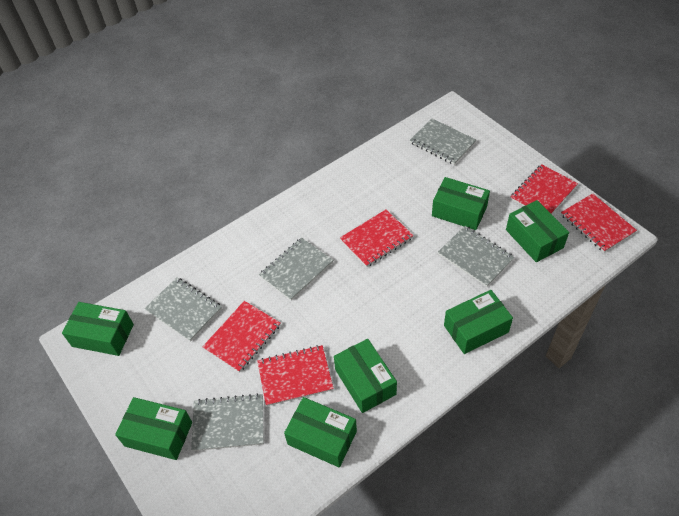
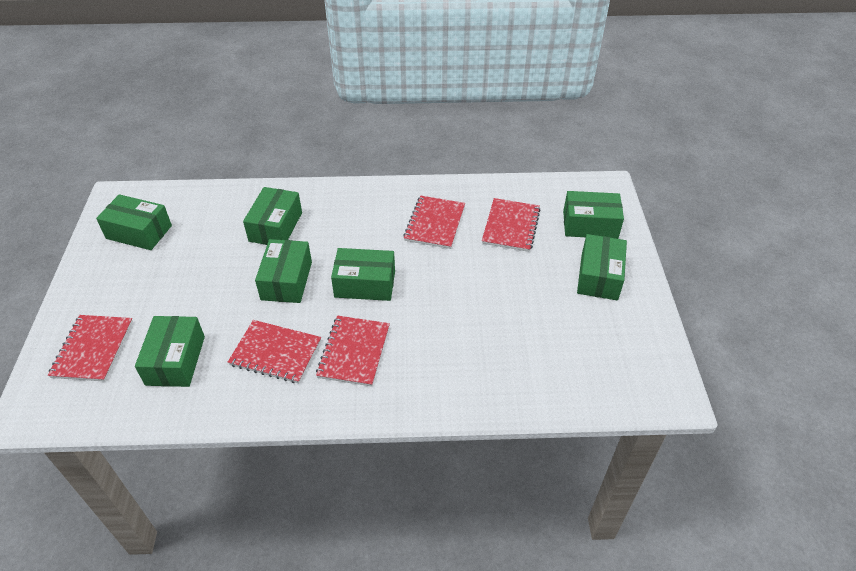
grey notebook: [145,277,222,342] [191,393,264,451] [259,237,333,301] [410,118,476,165] [438,226,515,287] = 5 -> none = 0

